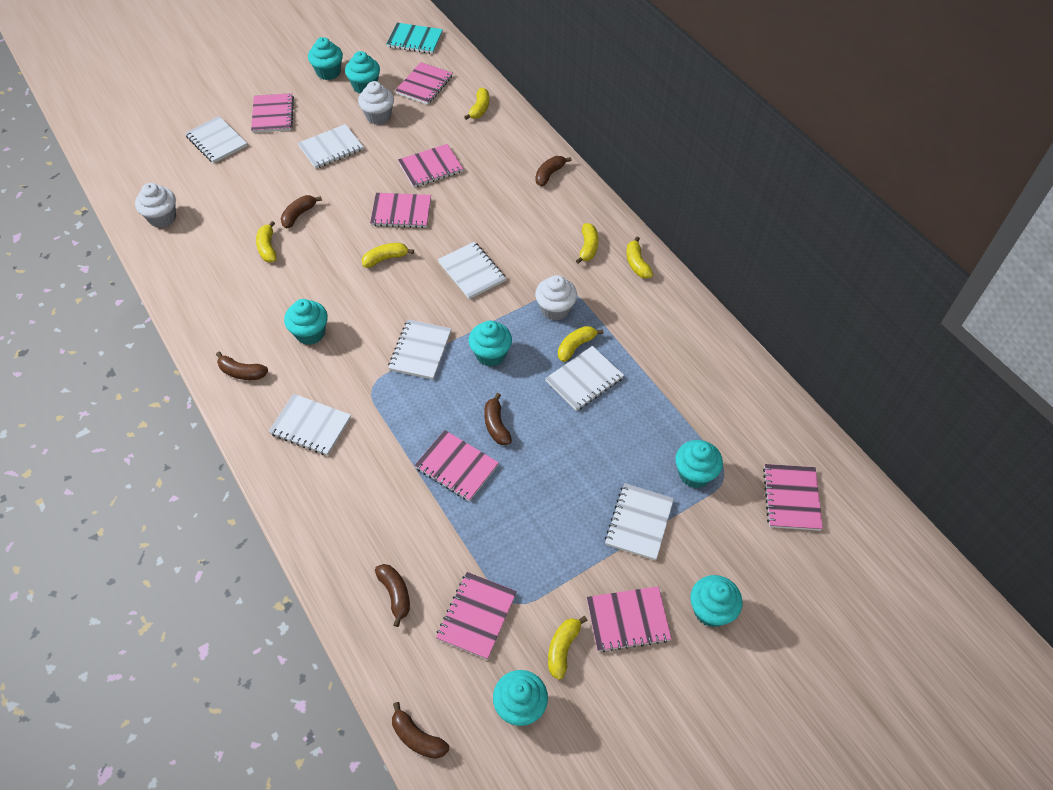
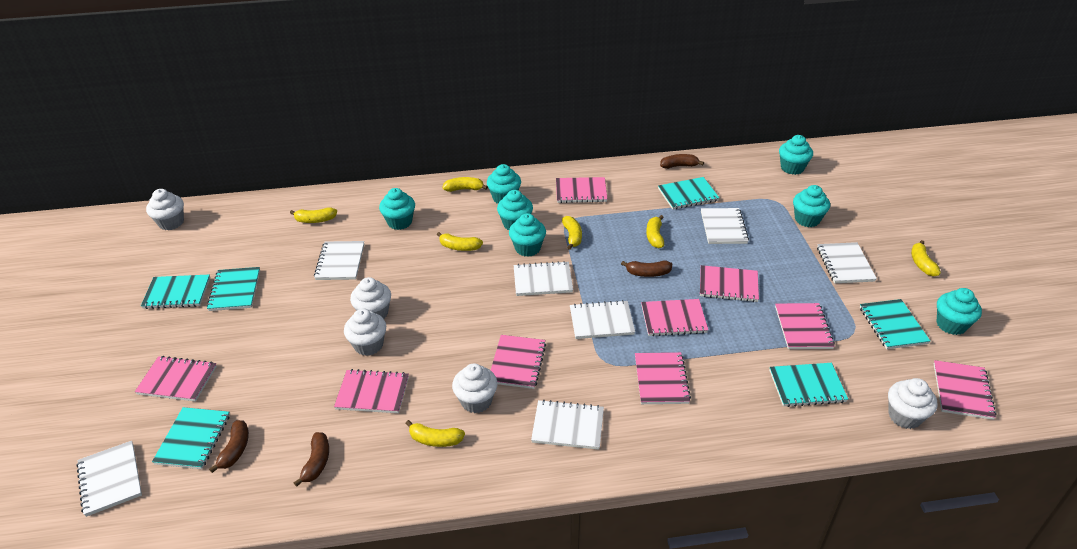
brown banana: [216,352,268,380] [281,195,322,228] [375,564,410,627] [392,702,449,759] [484,393,512,445] [535,156,572,186] = 6 -> [209,420,249,473] [294,432,329,487] [621,260,672,277] [660,154,704,169] = 4
pink notebook: [251,93,294,133] [370,193,431,228] [395,62,453,105] [398,144,463,188] [414,430,499,501] [436,572,517,660] [587,586,672,652] [763,464,823,531] = 8 -> [135,356,217,402] [334,369,409,413] [491,335,546,389] [556,177,608,203] [635,352,691,404] [641,299,708,336] [700,265,759,302] [775,303,835,349] [934,360,996,420] = 9
turquoise notebook: [387,23,443,54] = 1 -> [141,274,210,309] [152,407,230,469] [207,267,260,311] [658,177,719,210] [769,363,848,407] [860,299,930,349] = 6
white cupcake: [135,183,176,228] [358,81,394,125] [535,275,577,321] = 3 -> [146,189,184,230] [344,309,386,356] [350,277,391,319] [452,363,497,413] [888,378,937,429] = 5

